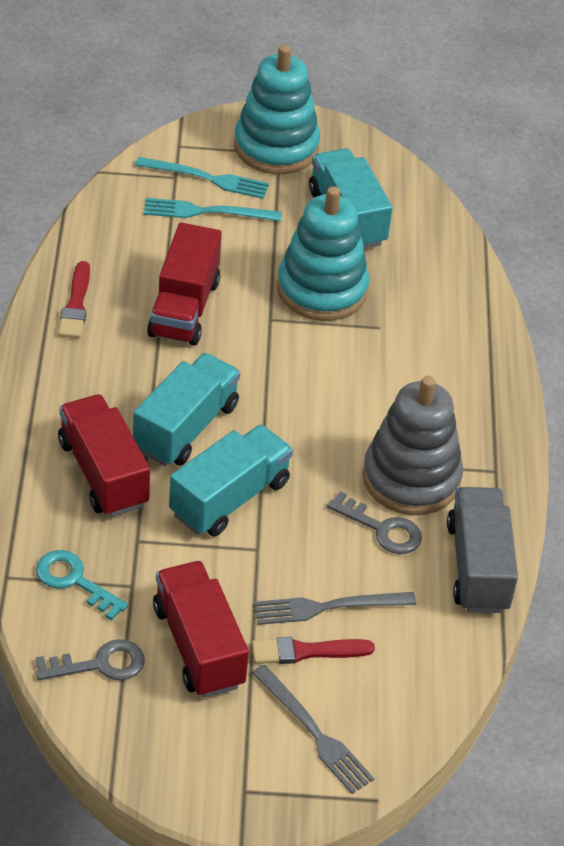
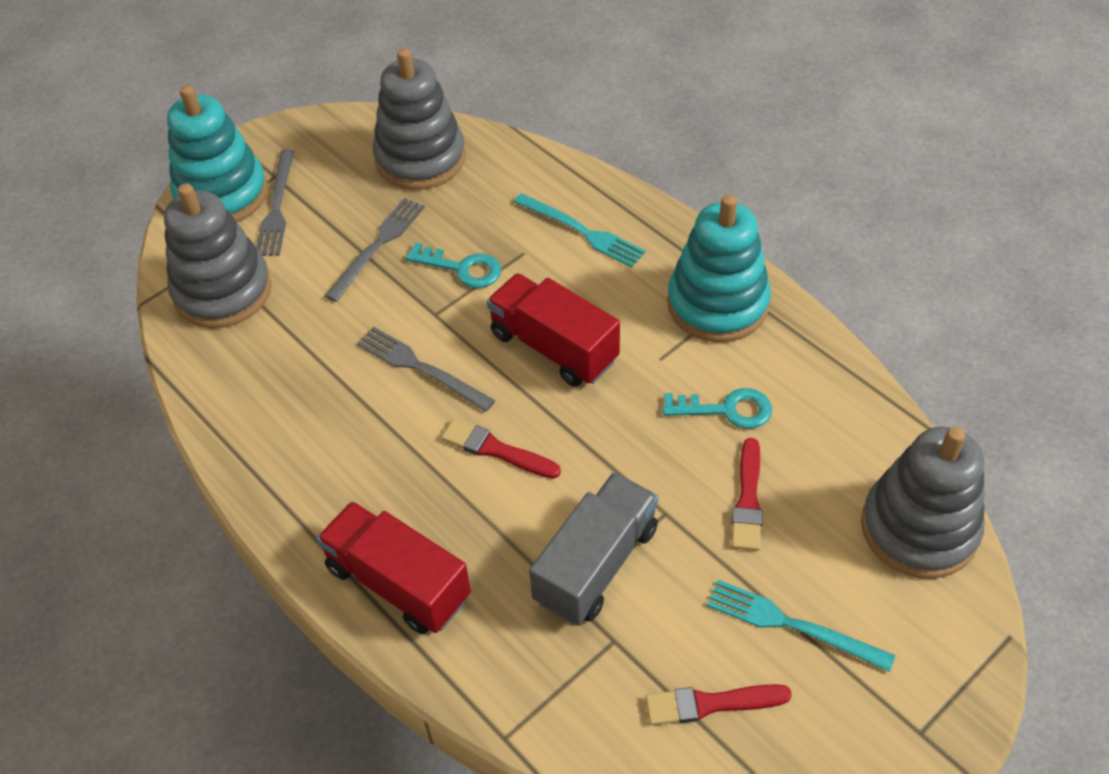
grey fork: [252,664,375,794] [254,592,416,625] = 2 -> [256,150,295,256] [325,198,425,302] [357,327,496,412] = 3
grey key: [36,639,145,681] [327,491,422,554] = 2 -> none = 0
grey stacking toy: [362,376,463,515] = 1 -> [164,183,272,328] [373,48,466,190] [861,427,985,579] = 3
red brush: [58,261,90,338] [252,637,375,664] = 2 -> [441,418,561,479] [645,684,792,725] [731,438,763,551] = 3
red truck: [58,394,150,517] [147,222,222,346] [153,561,249,698] = 3 -> [317,501,471,634] [487,273,620,387] = 2
turquoise key: [36,550,128,621] = 1 -> [406,242,501,288] [663,388,772,429] = 2
turquoise truck: [133,353,240,466] [169,424,293,536] [309,148,393,249] = 3 -> none = 0

